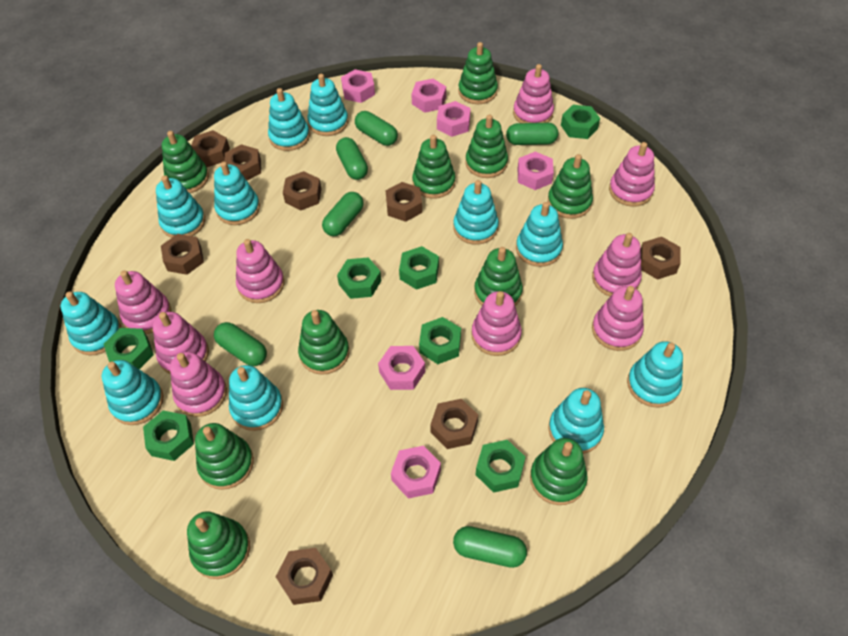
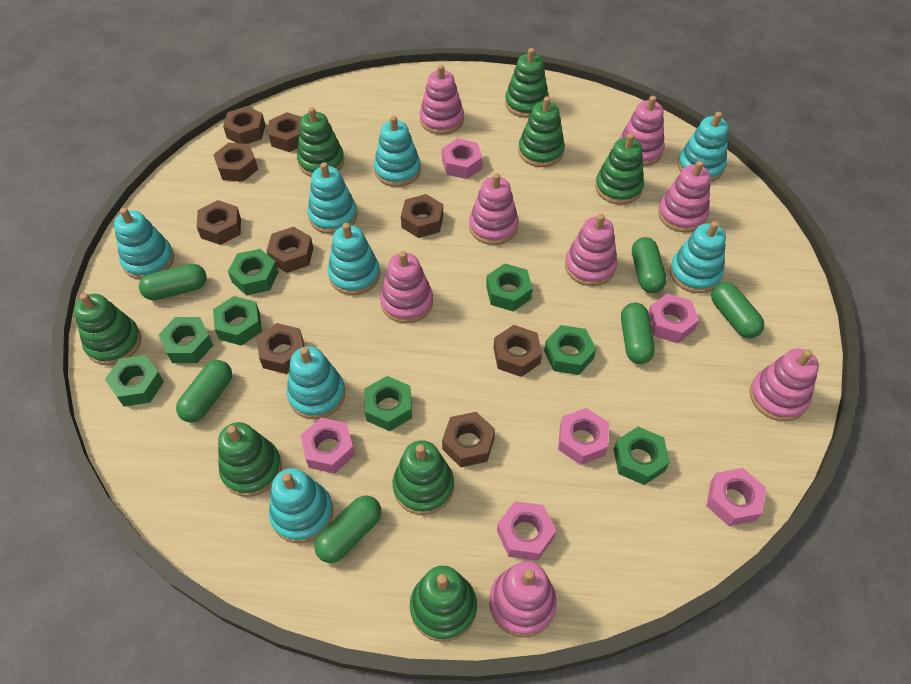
brown nut: [161,234,204,275] [191,130,230,167] [225,144,261,181] [276,548,333,605] [283,171,321,210] [386,182,422,222] [430,399,478,449] [640,237,681,280] = 8 -> [197,200,241,245] [213,143,258,182] [223,106,265,144] [256,323,304,374] [266,227,313,273] [268,112,302,152] [401,194,443,238] [442,412,495,467] [494,325,542,377] = 9
green nut: [104,328,154,369] [143,410,194,461] [337,257,381,299] [399,246,439,290] [419,317,461,364] [476,440,525,493] [561,105,600,139] = 7 -> [105,355,164,407] [158,317,213,363] [213,296,262,346] [228,249,279,295] [365,376,412,431] [486,263,533,312] [544,325,596,375] [614,427,670,485] = 8
green stacking toy: [162,131,209,193] [187,511,250,579] [195,423,254,490] [298,310,349,375] [412,135,455,199] [458,42,498,104] [466,114,508,178] [474,247,523,306] [530,438,588,505] [548,154,593,219] = 10 -> [74,293,141,365] [218,422,282,497] [297,107,344,177] [393,440,454,515] [410,566,477,642] [505,48,549,118] [518,96,565,167] [595,133,644,205] = 8
pink stacking toy: [115,270,171,334] [153,312,209,375] [170,352,227,417] [236,239,284,303] [471,291,522,356] [513,64,554,123] [592,233,642,296] [592,286,644,351] [609,142,655,207] = 9 -> [380,251,433,323] [420,65,464,135] [469,173,519,245] [489,561,557,638] [565,214,617,286] [619,96,665,166] [658,161,711,233] [750,348,819,422] = 8
turquoise stacking toy: [61,291,121,355] [102,360,163,425] [156,175,205,238] [214,161,260,225] [229,365,283,431] [268,88,310,151] [307,74,348,136] [454,180,499,245] [516,202,563,267] [548,388,604,454] [627,341,683,407] = 11 -> [114,208,174,280] [269,468,333,543] [287,346,345,419] [308,162,357,234] [328,223,380,295] [374,116,421,187] [670,221,726,293] [678,112,729,182] = 8

